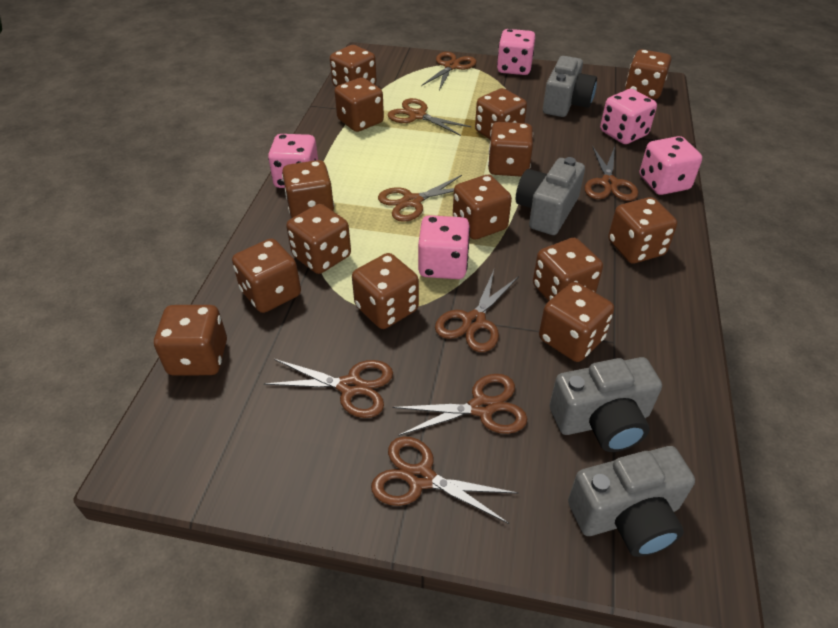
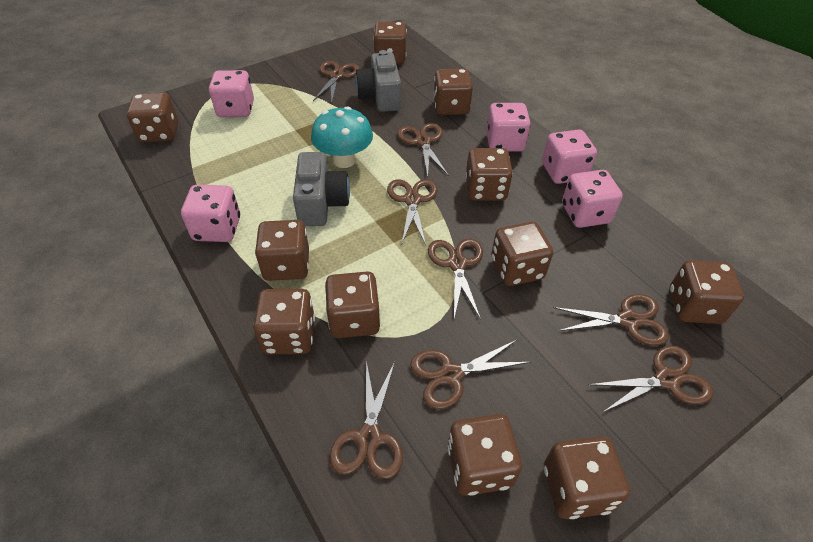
brown dice: [154,305,227,375] [232,239,301,313] [282,160,334,218] [286,204,351,274] [330,45,377,87] [334,77,384,132] [352,253,419,329] [453,175,512,240] [475,88,527,140] [488,122,533,177] [533,238,603,301] [539,282,614,362] [608,197,677,264] [625,49,671,99] = 14 -> [127,92,178,143] [253,289,315,354] [255,220,309,281] [325,272,381,338] [373,21,407,64] [433,69,473,115] [447,414,522,496] [465,148,513,201] [491,222,553,286] [544,437,630,519] [670,260,744,324] = 11
grey camera: [516,157,585,235] [543,56,597,117] [550,357,662,452] [568,446,695,557] = 4 -> [293,152,350,226] [355,50,401,112] = 2
turquoise mushroom: none = 0 -> [311,106,373,168] = 1

